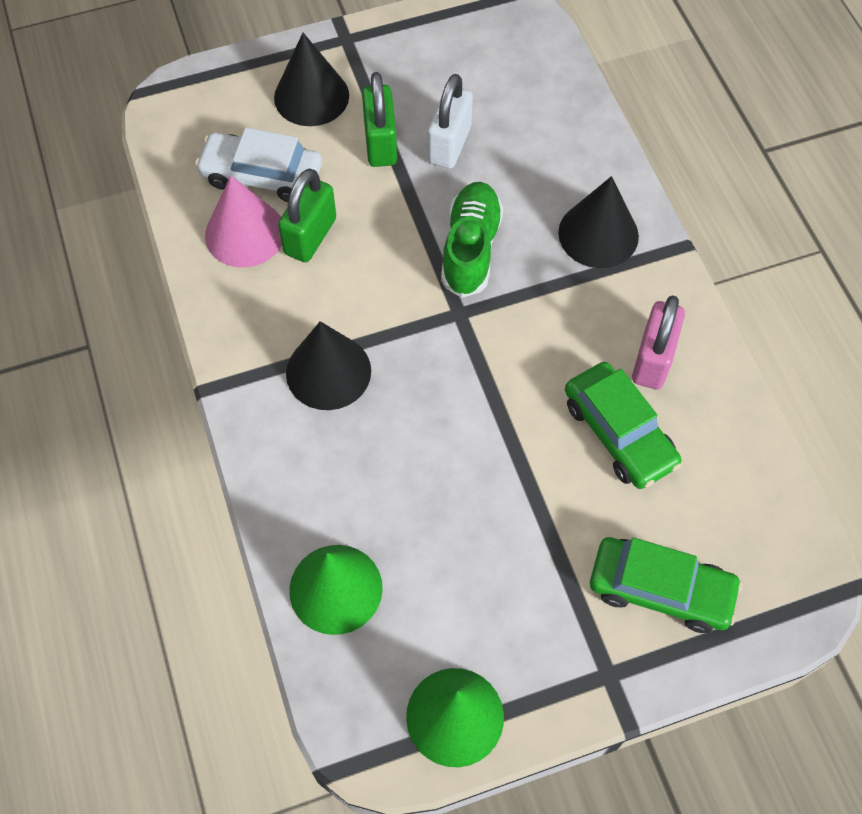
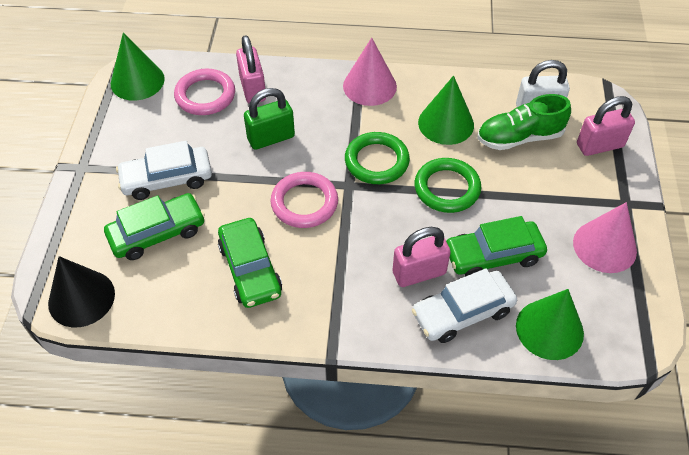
black cone: [274,33,349,126] [286,321,371,410] [558,176,639,268] = 3 -> [48,256,115,328] = 1
green car: [565,362,681,489] [590,537,742,633] = 2 -> [104,193,205,260] [218,218,282,308] [446,216,547,277] = 3
green cone: [289,545,383,635] [406,668,504,767] = 2 -> [111,32,165,101] [418,76,474,145] [516,289,584,360] = 3
green padlock: [278,168,336,262] [362,72,397,167] = 2 -> [244,88,295,150] = 1
green ring: none = 0 -> [345,132,410,184] [415,158,481,213] = 2
pink cone: [205,175,282,267] = 1 -> [343,38,397,106] [573,202,637,273] = 2
pink padlock: [632,295,685,389] = 1 -> [236,35,266,104] [392,227,451,287] [577,96,635,156] = 3
pink ring: none = 0 -> [174,69,235,115] [271,172,338,228] = 2
white car: [195,128,322,202] = 1 -> [116,141,212,200] [412,268,517,343] = 2

